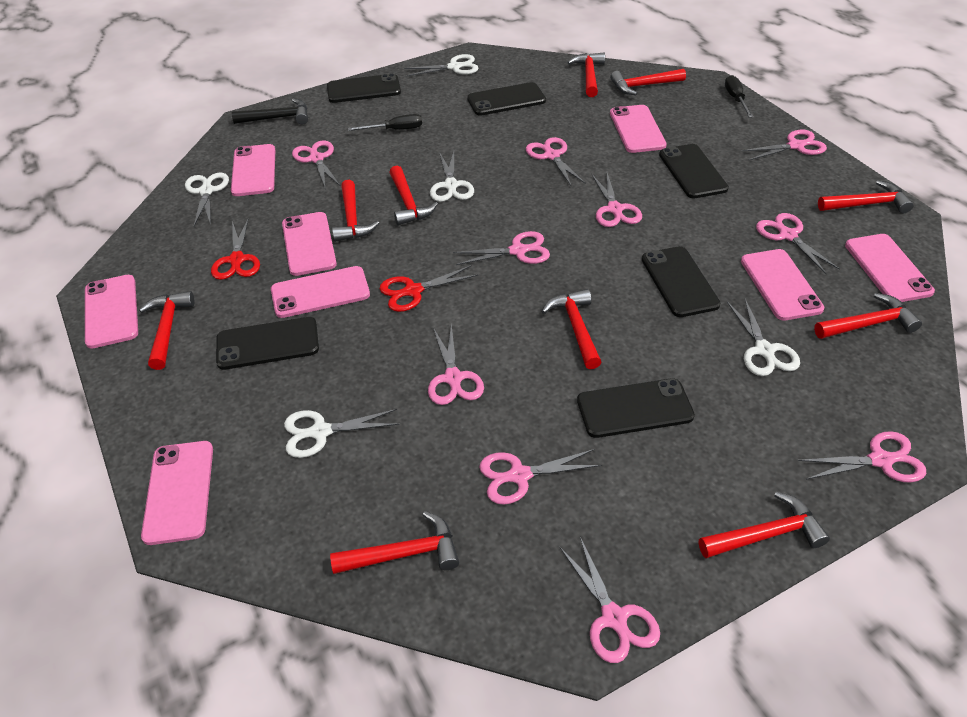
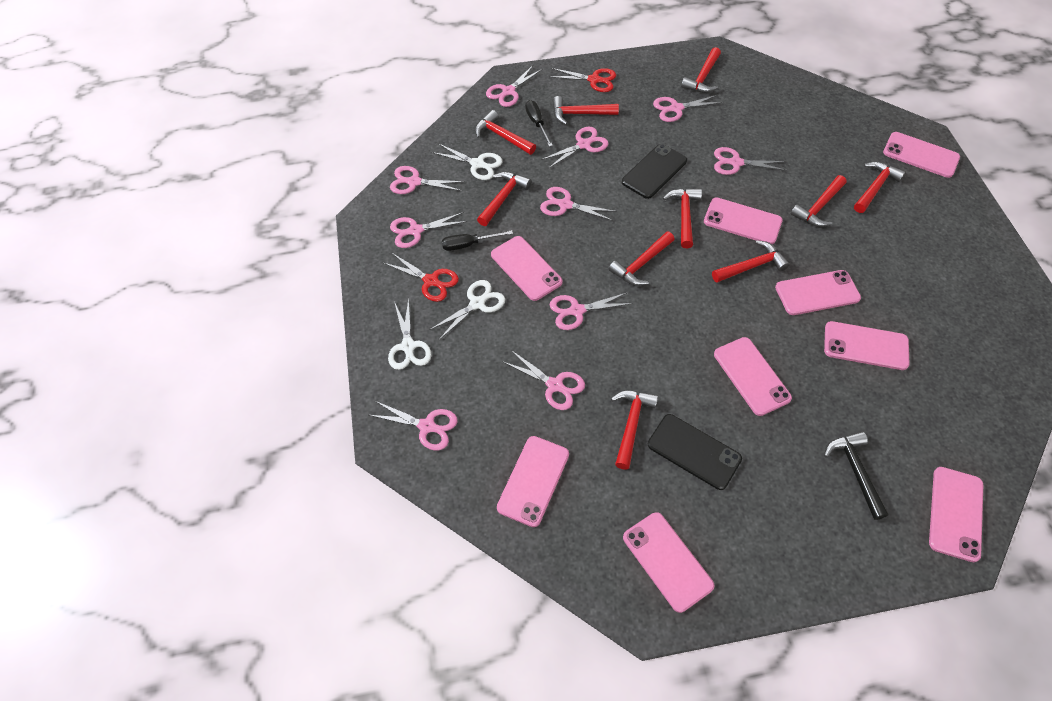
black phone: [216,317,319,370] [327,73,401,103] [467,82,546,116] [577,378,695,438] [642,246,720,317] [659,144,729,198] = 6 -> [622,144,687,199] [648,414,742,490] = 2
pink phone: [85,275,138,349] [141,441,213,545] [231,144,275,196] [271,266,370,318] [282,212,337,276] [610,105,667,153] [741,249,824,320] [845,234,935,302] = 8 -> [491,236,563,301] [497,436,569,527] [623,512,715,613] [704,197,783,244] [714,337,792,416] [775,270,861,315] [824,321,910,370] [883,132,960,178] [929,467,983,562] = 9
white scissors: [185,172,229,226] [284,409,400,458] [404,54,479,76] [430,151,474,202] [727,299,800,376] = 5 -> [388,298,432,370] [429,280,505,340] [431,143,502,180] = 3

